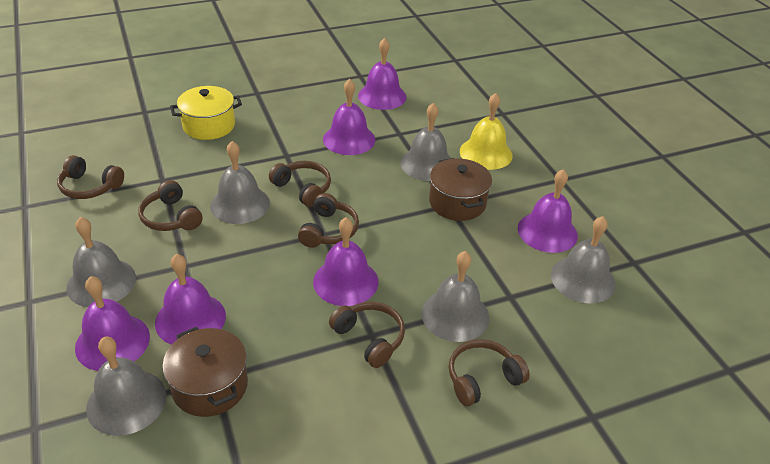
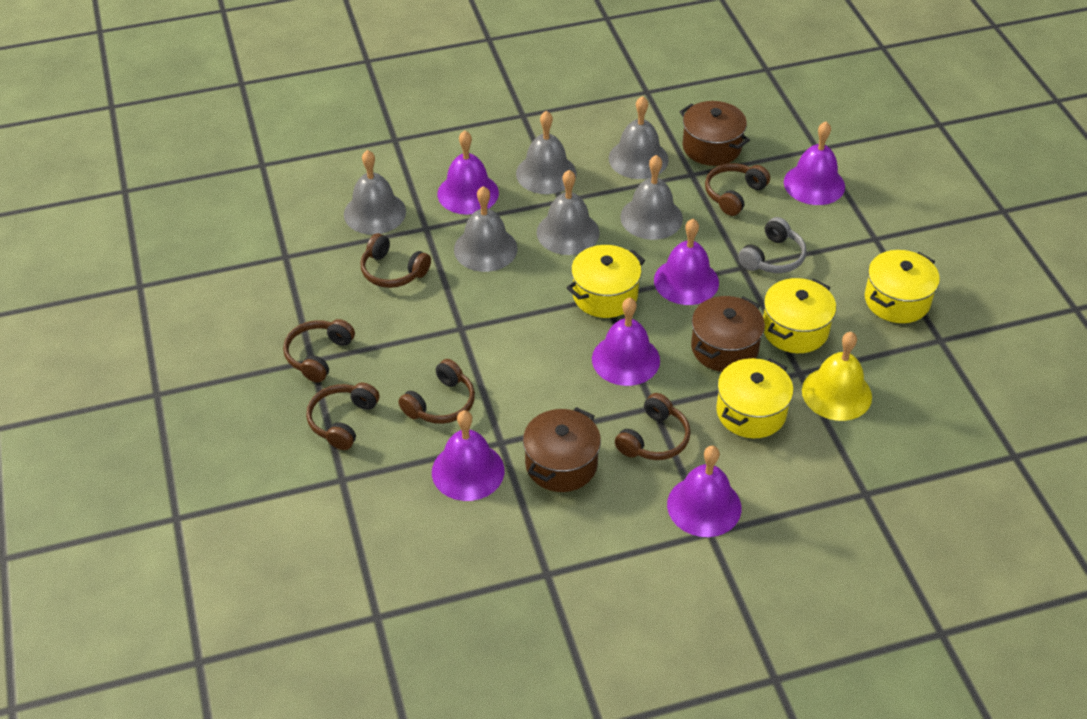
brown pot: [162,327,248,417] [429,158,492,221] = 2 -> [523,407,601,492] [680,101,750,166] [691,296,765,372] = 3
grey headphones: none = 0 -> [738,217,806,273] = 1
yellow pot: [170,86,242,140] = 1 -> [567,245,645,318] [716,358,793,438] [763,278,836,353] [865,250,940,323] = 4

